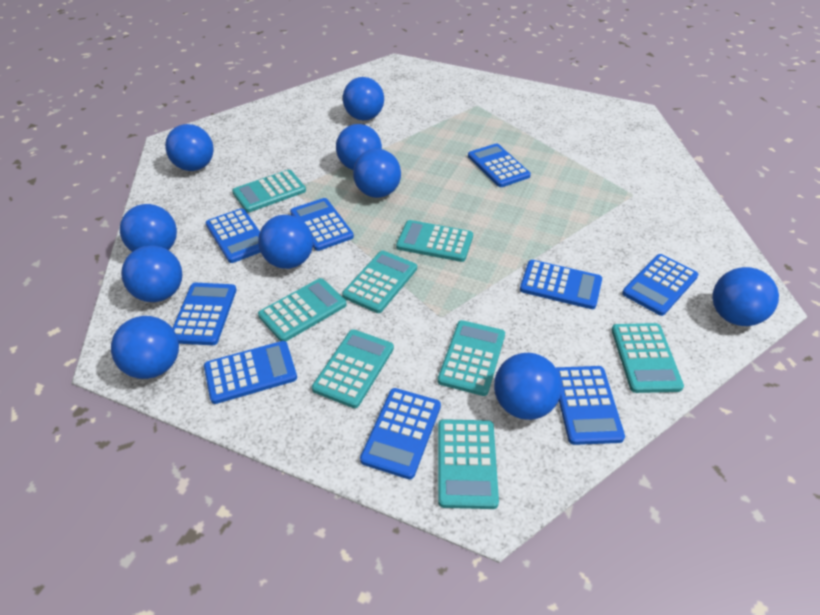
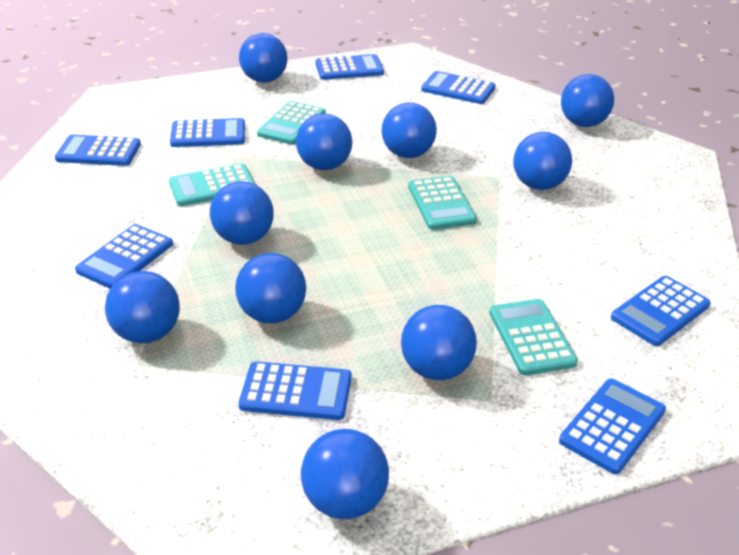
blue calculator: [173,283,237,345] [204,341,297,404] [206,208,261,263] [290,198,354,251] [360,388,441,479] [468,143,531,187] [520,260,602,309] [556,366,625,445] [622,254,699,316] = 9 -> [55,134,141,166] [75,224,173,289] [170,118,245,147] [239,361,352,420] [315,54,384,80] [421,71,496,104] [559,378,666,474] [611,276,711,346] = 8
turquoise calculator: [232,170,306,212] [258,278,347,341] [312,329,394,408] [342,251,417,313] [396,220,473,262] [438,320,505,396] [438,419,499,509] [611,323,684,393] = 8 -> [169,164,255,206] [257,101,326,145] [408,176,477,230] [489,299,578,375] = 4

